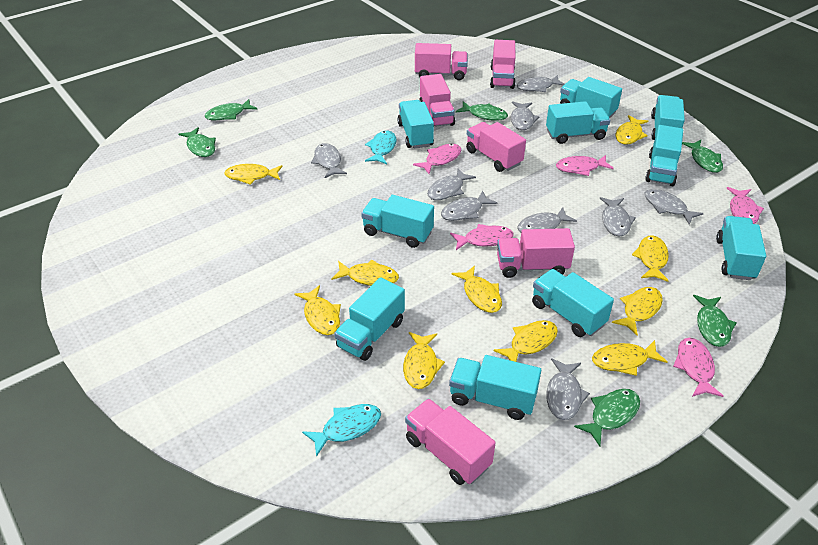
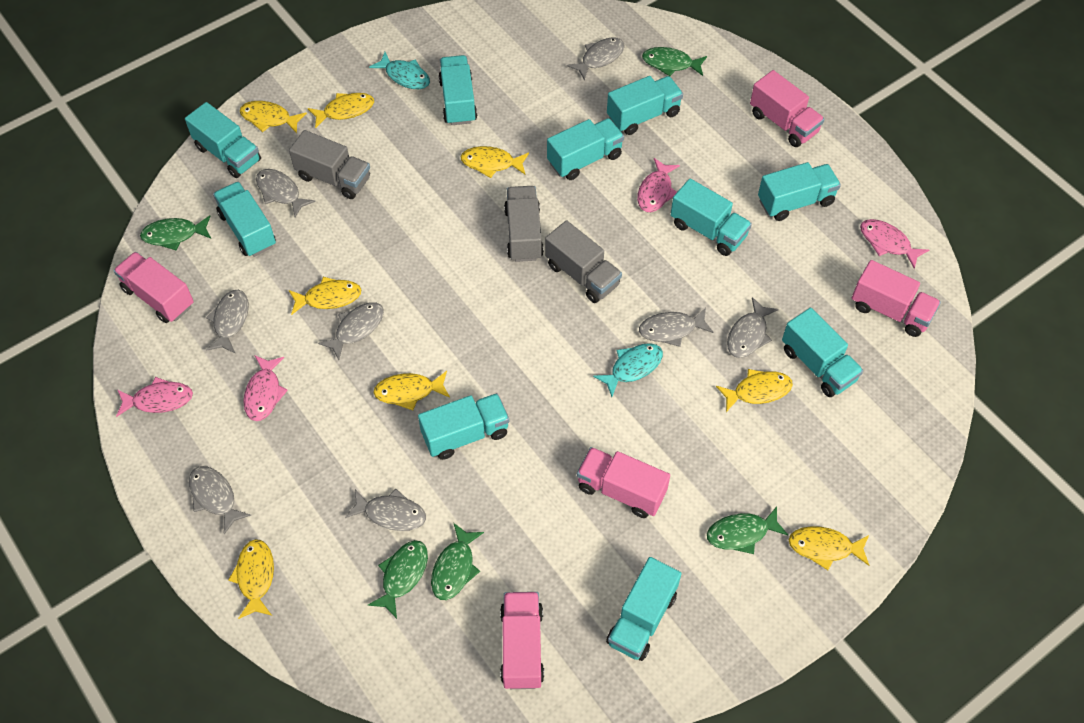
green fish: [179,127,216,157] [205,99,257,120] [456,101,508,121] [574,389,640,446] [682,140,723,173] [693,295,736,347] = 6 -> [140,215,211,250] [368,540,428,619] [431,523,484,600] [642,47,707,76] [707,506,788,554] = 5
grey fish: [311,143,347,178] [427,168,476,200] [441,190,497,221] [510,101,539,130] [517,75,565,92] [517,207,577,232] [546,358,590,420] [600,197,636,236] [644,189,704,225] = 9 -> [189,466,251,534] [206,290,249,354] [256,169,316,217] [318,303,384,360] [345,488,426,531] [567,37,624,81] [639,308,714,347] [727,297,779,358] = 8
grey truck: none = 0 -> [289,130,370,199] [504,186,544,262] [545,220,622,303] = 3
pink fish: [413,144,461,174] [450,224,514,250] [556,155,614,176] [673,338,723,397] [727,187,764,224] = 5 -> [116,377,193,417] [243,355,288,421] [637,158,680,212] [860,219,929,269] = 4
pink truck: [405,399,495,485] [415,43,468,80] [419,74,455,127] [466,122,526,172] [490,40,516,89] [497,228,575,278] = 6 -> [113,252,194,323] [500,592,544,689] [577,447,670,518] [750,70,824,147] [852,260,941,337] = 5
yellow fish: [224,164,282,185] [294,285,341,335] [331,260,399,286] [403,332,445,389] [452,265,502,313] [494,320,558,362] [592,340,667,376] [611,287,663,336] [616,115,648,145] [632,235,669,282] = 10 -> [228,539,274,619] [240,101,307,133] [289,277,362,315] [308,93,374,128] [373,371,450,410] [461,146,529,178] [716,369,793,412] [789,526,869,570] = 8

